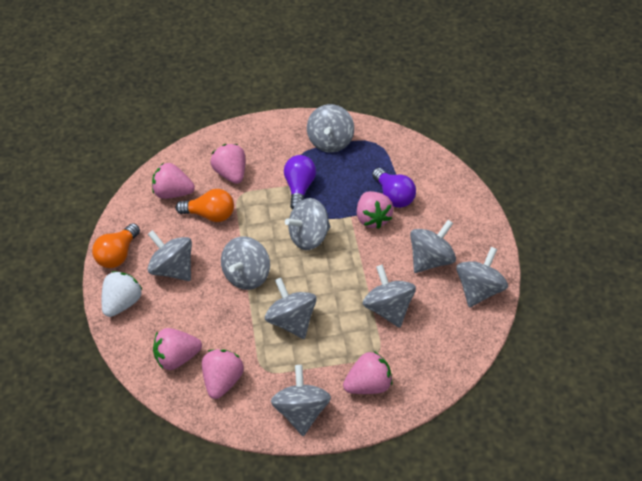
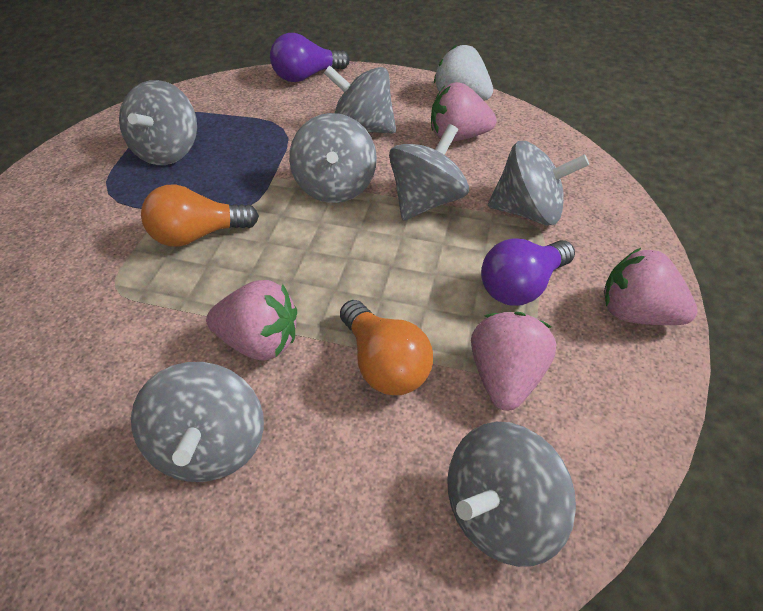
grey spinning top: [147,230,192,281] [221,237,270,290] [265,278,317,339] [271,365,331,436] [285,198,330,250] [307,104,354,152] [363,265,416,328] [410,220,456,273] [456,247,508,307] = 9 -> [119,80,197,165] [131,362,264,482] [289,113,377,203] [324,65,396,133] [389,124,469,220] [447,422,576,567] [488,141,589,226] = 7
pink strawberry: [152,163,195,199] [153,328,202,370] [202,349,244,399] [210,144,245,184] [343,351,393,394] [357,191,393,229] = 6 -> [206,280,297,361] [431,82,496,142] [471,312,556,411] [604,248,698,325] = 4

